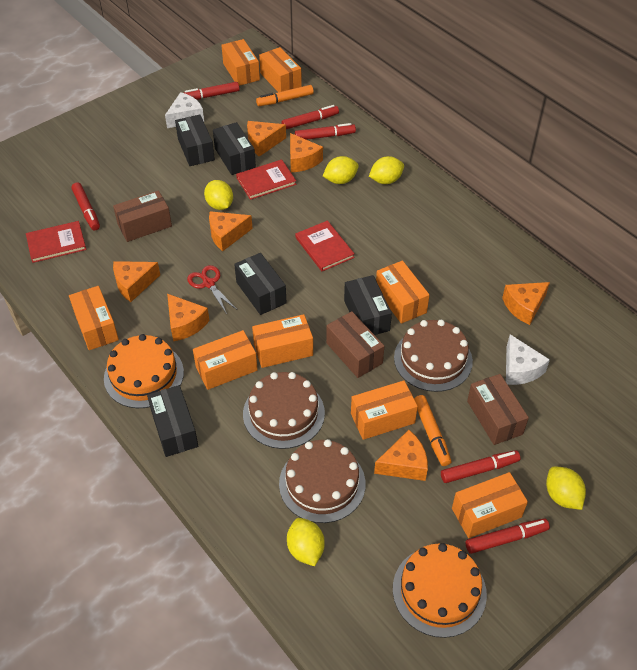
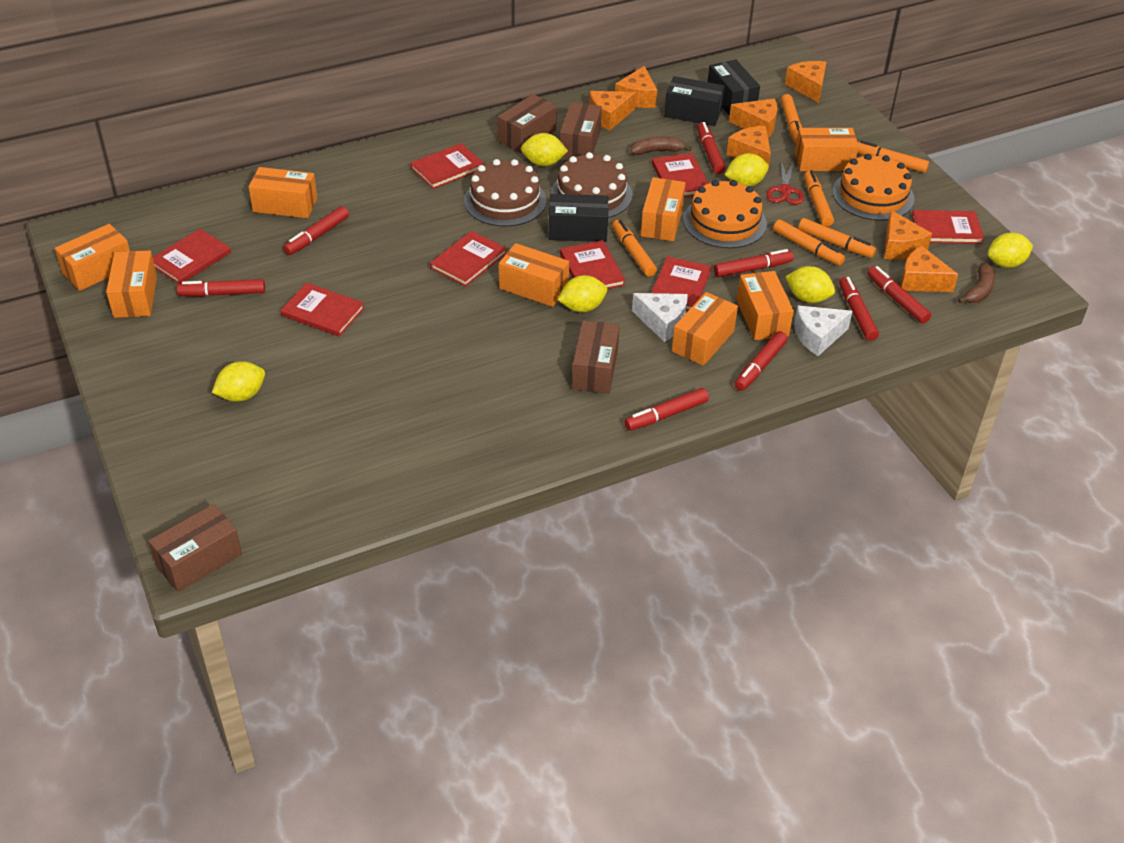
black box: [147,385,198,457] [175,114,215,166] [213,122,256,175] [234,253,286,315] [344,275,392,335] = 5 -> [549,194,609,242] [664,76,725,126] [708,59,760,116] = 3
brown banana: none = 0 -> [630,136,692,155] [958,263,995,303] = 2
brown box: [113,190,172,242] [326,311,384,378] [467,374,529,445] = 3 -> [149,504,242,592] [498,94,557,153] [560,102,602,158] [572,320,620,394] = 4
brown cake: [243,372,325,449] [279,439,366,523] [394,320,473,392] = 3 -> [464,159,546,227] [551,152,633,218] = 2
orange marker: [256,85,314,106] [414,395,451,466] = 2 -> [612,219,657,277] [773,219,845,266] [781,94,802,143] [798,218,876,258] [804,171,834,227] [857,140,929,173] = 6
red book: [26,221,86,263] [236,160,296,200] [295,221,355,271] = 3 -> [153,229,231,284] [280,283,365,337] [410,143,484,189] [430,231,507,287] [560,240,625,289] [651,256,711,311] [652,153,709,197] [912,210,984,244] = 8
red marker: [71,182,100,230] [184,82,240,100] [281,105,339,129] [295,123,356,140] [441,450,520,483] [465,518,550,554] = 6 -> [177,279,265,297] [283,206,349,255] [624,388,709,431] [697,122,726,174] [714,249,794,277] [734,331,788,391] [839,276,879,341] [867,266,931,324] = 8
yellow lemon: [204,180,233,210] [287,518,325,566] [323,156,359,184] [369,156,404,184] [546,466,586,510] = 5 -> [212,361,265,402] [521,133,568,166] [558,275,607,312] [725,153,769,186] [785,266,835,303] [987,232,1033,268] = 6

